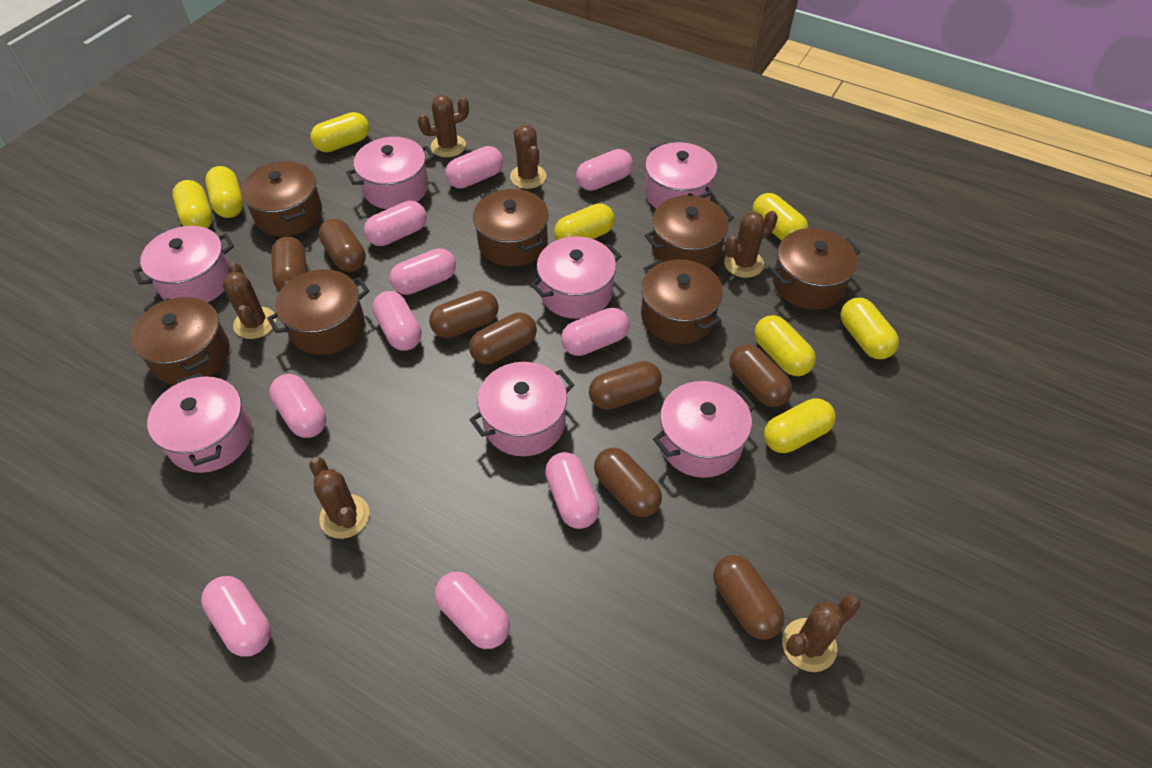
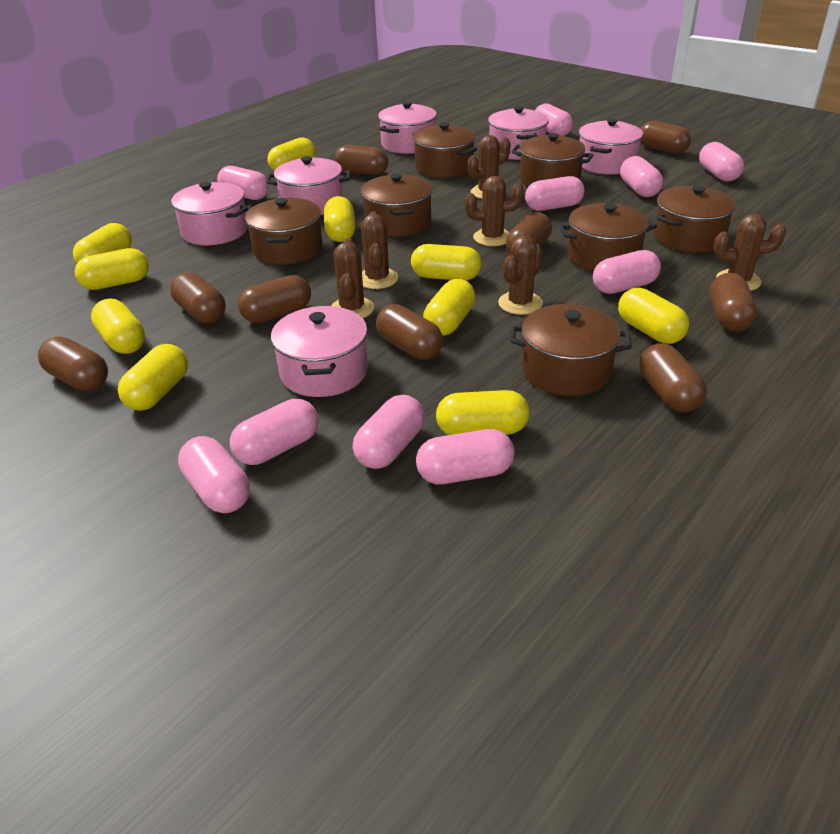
brown capsule: [271,237,307,291] [318,218,366,272] [429,291,498,338] [469,313,537,364] [589,361,662,410] [594,448,662,517] [713,555,785,640] [729,344,792,407] = 8 -> [38,337,108,391] [170,272,226,323] [238,275,311,323] [335,145,388,175] [376,304,443,359] [506,212,552,253] [639,343,707,413] [640,121,691,154] [710,273,757,332] = 9
pink pot: [133,226,234,303] [147,373,252,473] [346,137,435,209] [469,362,574,456] [530,236,621,319] [645,142,717,208] [653,381,756,478] = 7 -> [171,182,249,245] [266,156,350,215] [271,306,368,397] [378,101,437,154] [488,106,549,160] [579,118,643,174] = 6
yellow capsule: [173,180,213,229] [205,166,243,218] [311,112,369,152] [554,203,615,240] [753,193,808,241] [754,315,816,376] [764,398,836,453] [840,298,899,359] = 8 -> [73,223,132,263] [75,248,149,290] [91,299,145,354] [118,344,188,411] [267,137,315,171] [324,196,356,242] [411,244,481,281] [423,279,476,336] [436,390,529,435] [618,288,689,344] = 10

